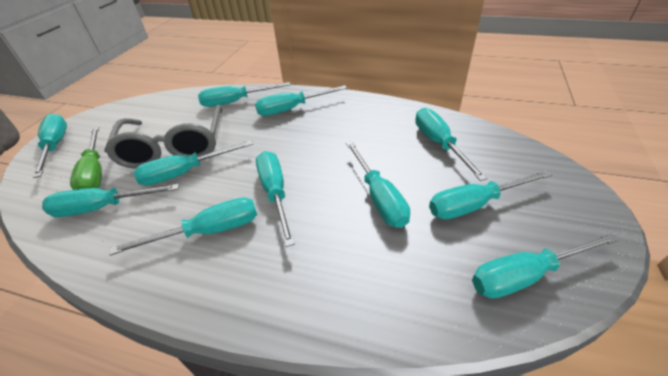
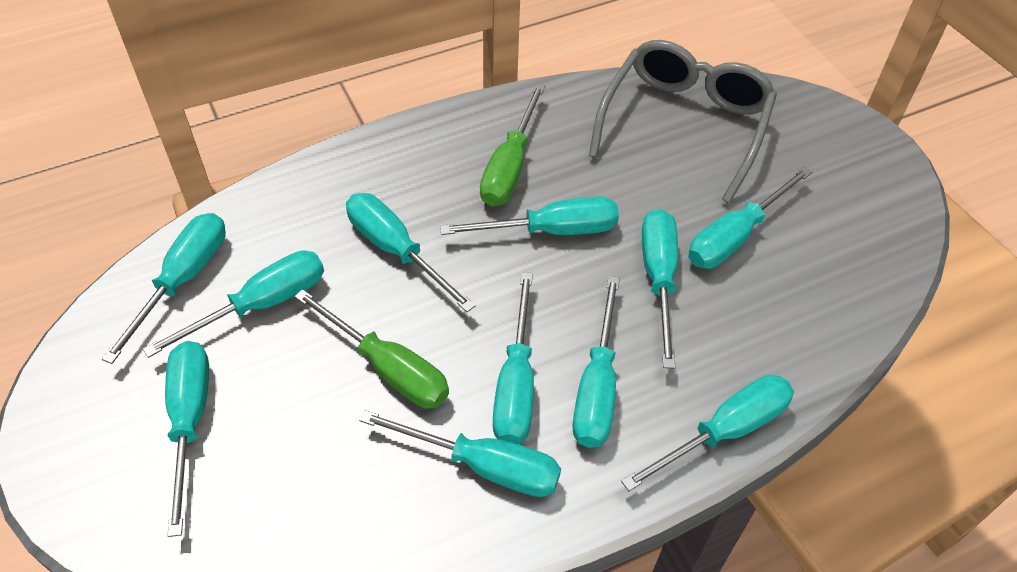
green screwdriver: [70,126,102,190] = 1 -> [294,289,449,409] [480,83,545,206] = 2

